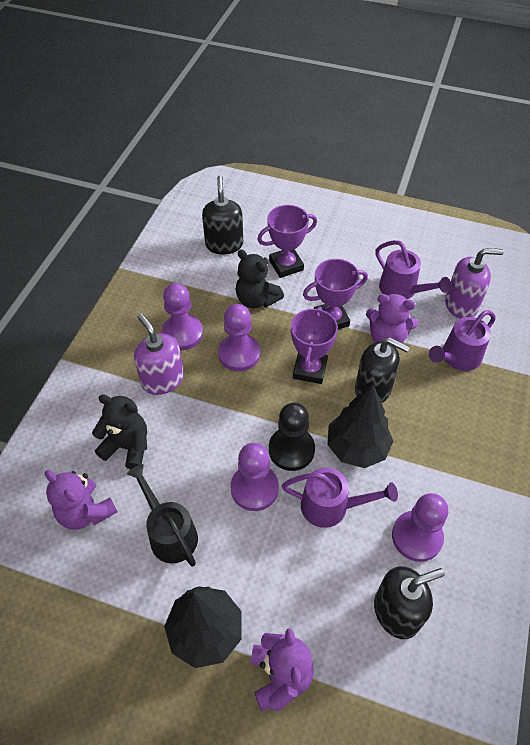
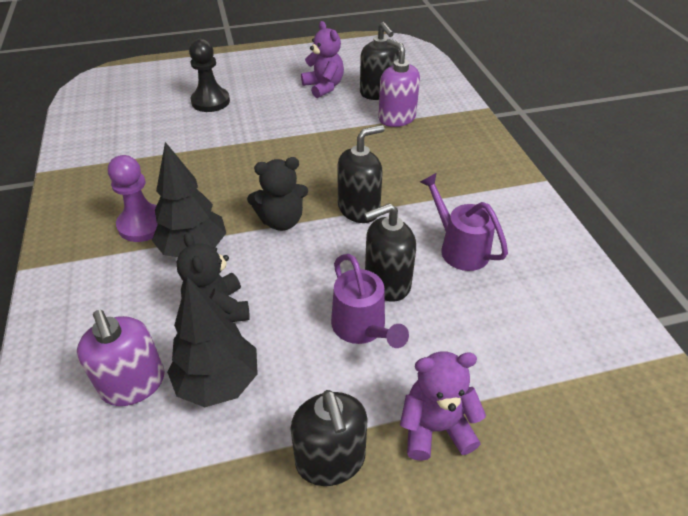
black soap dispenser: [202,176,243,255] [355,338,410,403] [374,566,445,639] = 3 -> [290,390,368,486] [337,125,385,223] [360,22,399,100] [364,203,416,302] = 4
black watering can: [127,464,198,567] = 1 -> none = 0
purple pawn: [161,283,203,350] [218,304,260,371] [231,443,279,511] [392,493,448,562] = 4 -> [108,155,158,242] = 1
purple teddy bear: [45,470,118,530] [251,628,314,711] [366,294,419,348] = 3 -> [301,21,344,98] [400,351,486,461] = 2
purple trophy: [257,205,317,278] [291,306,338,384] [303,259,368,329] = 3 -> none = 0
purple watering can: [282,467,398,528] [375,240,451,299] [429,310,496,371] = 3 -> [331,254,409,348] [420,173,508,271] = 2

